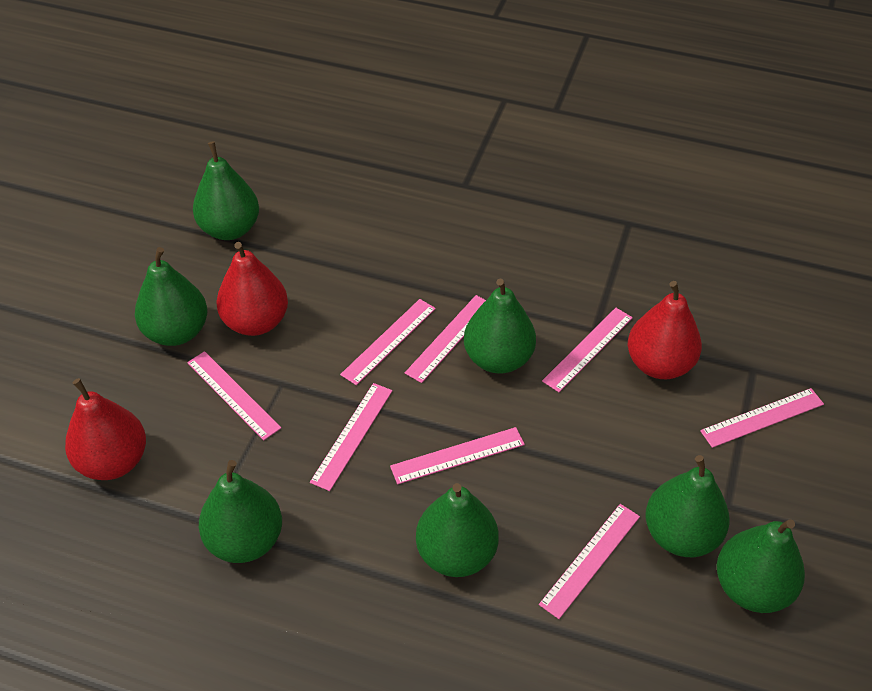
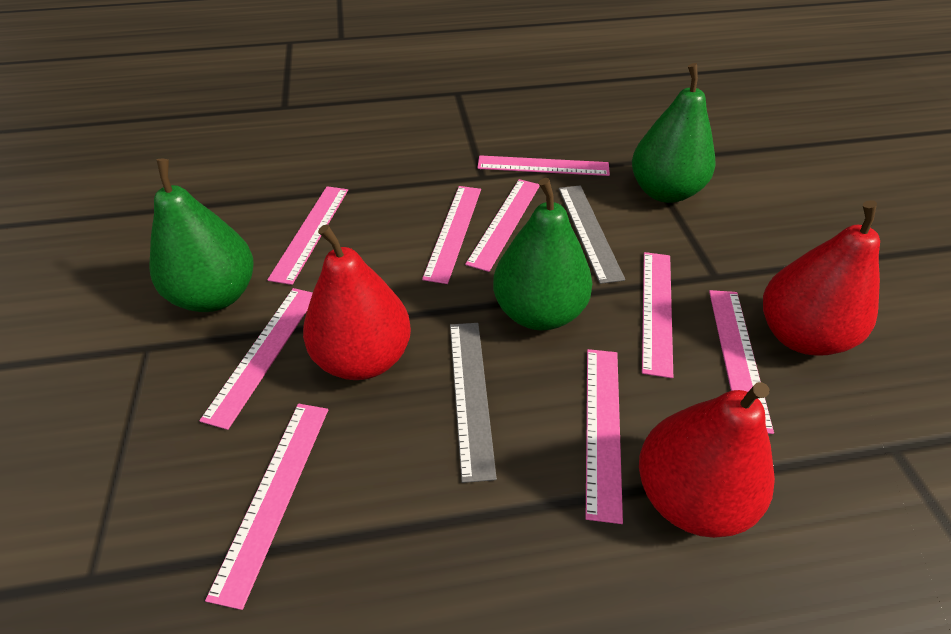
green pear: [135,247,207,346] [193,141,259,240] [199,460,282,563] [416,483,499,577] [464,279,536,374] [646,455,730,557] [717,519,805,613] = 7 -> [149,159,254,312] [493,178,592,331] [632,63,715,203] = 3
grey ruler: none = 0 -> [450,323,497,483] [559,186,625,284] = 2
pink ruler: [187,351,281,440] [310,383,393,491] [340,299,436,385] [390,427,525,484] [405,295,486,383] [539,504,640,619] [542,308,633,392] [700,388,824,448] = 8 -> [199,288,313,430] [205,404,328,610] [267,186,348,285] [422,186,481,284] [465,179,540,272] [477,155,610,176] [586,349,623,524] [642,252,673,378] [709,290,774,434] = 9

